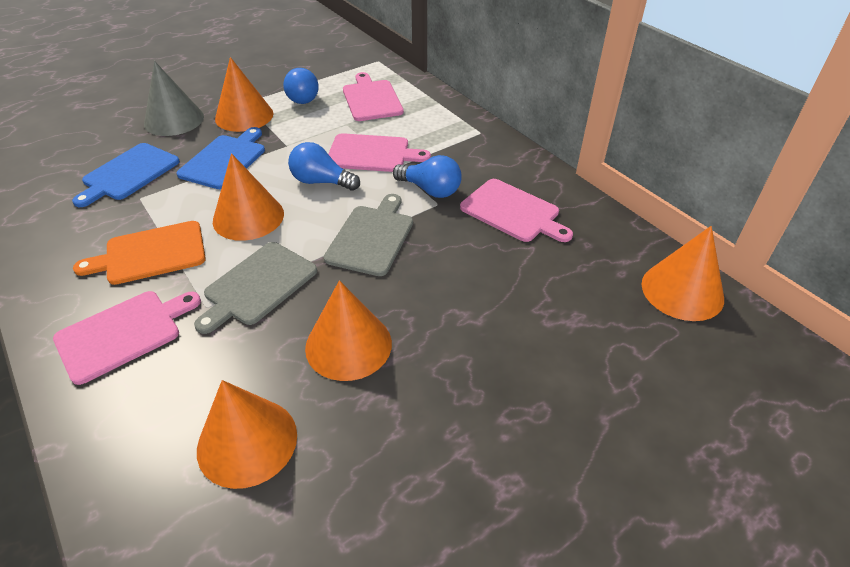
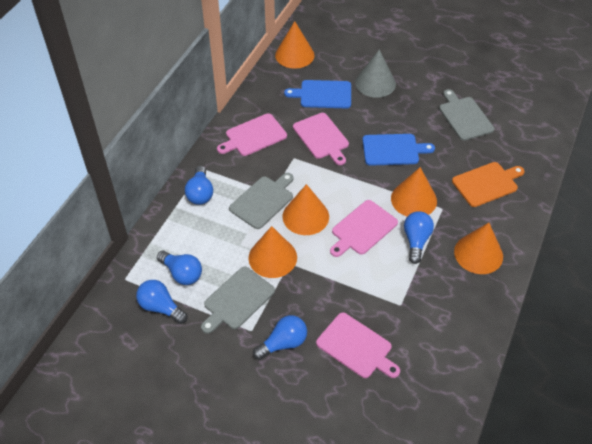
blue light bulb: [283,68,319,104] [288,142,360,191] [393,155,462,198] = 3 -> [136,280,187,324] [157,251,202,285] [185,166,213,205] [253,315,307,360] [404,211,434,264] = 5
grey cutting board: [194,242,317,334] [324,194,413,276] = 2 -> [201,267,275,334] [229,173,294,229] [439,89,494,141] = 3

